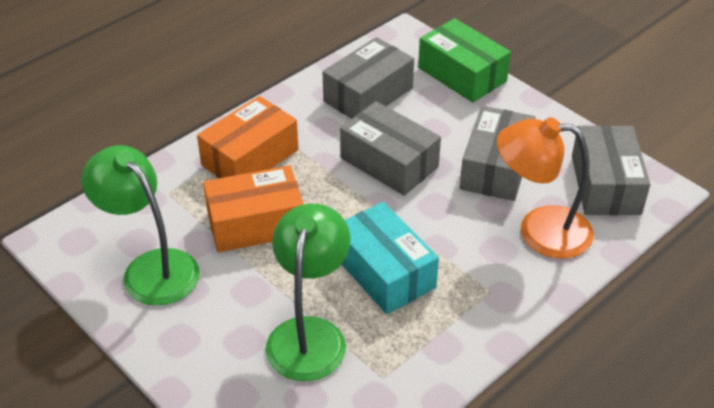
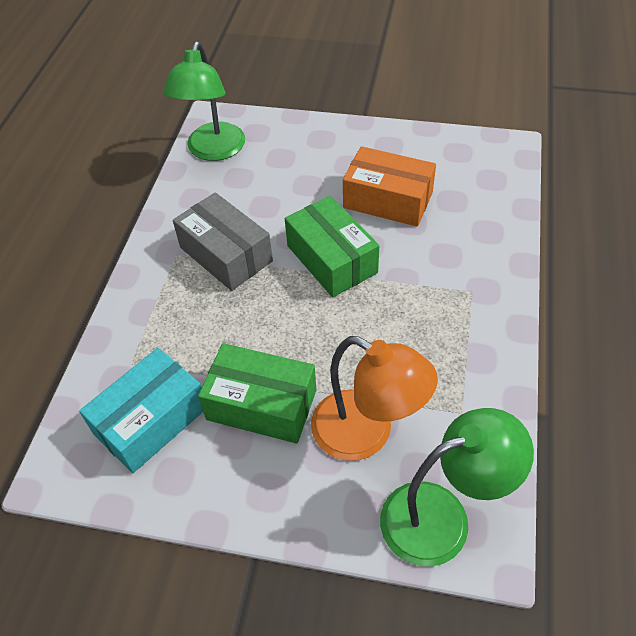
green box: [418,18,511,103] = 1 -> [198,343,316,443] [285,196,379,297] = 2
grey box: [323,37,414,119] [340,101,441,196] [460,106,536,201] [572,125,650,215] = 4 -> [173,192,273,291] = 1
orange box: [197,96,298,178] [203,165,304,252] = 2 -> [343,146,436,227] = 1

